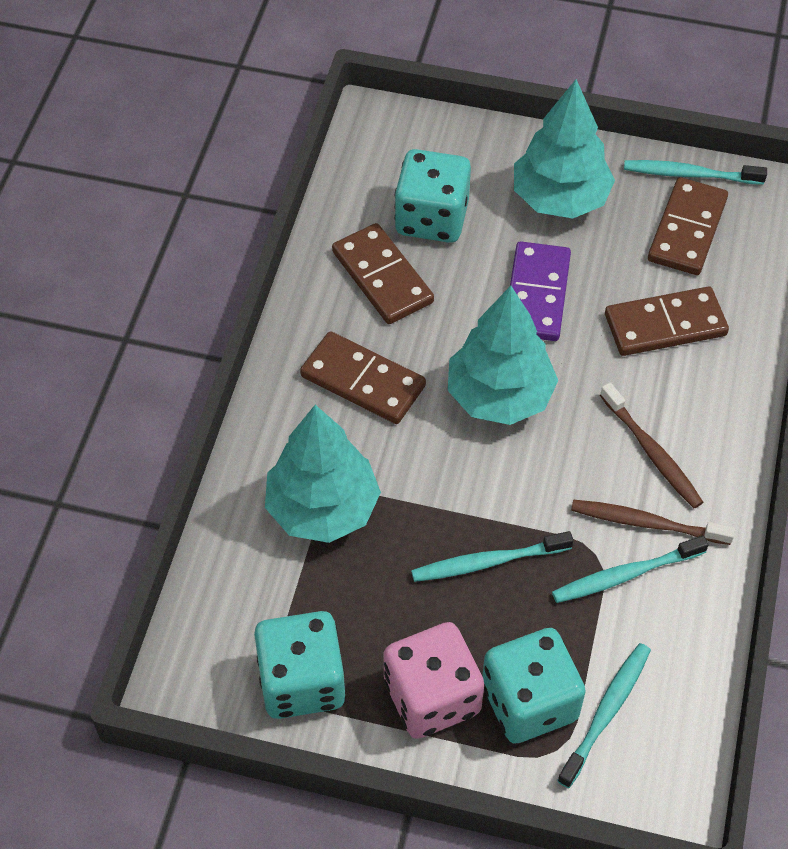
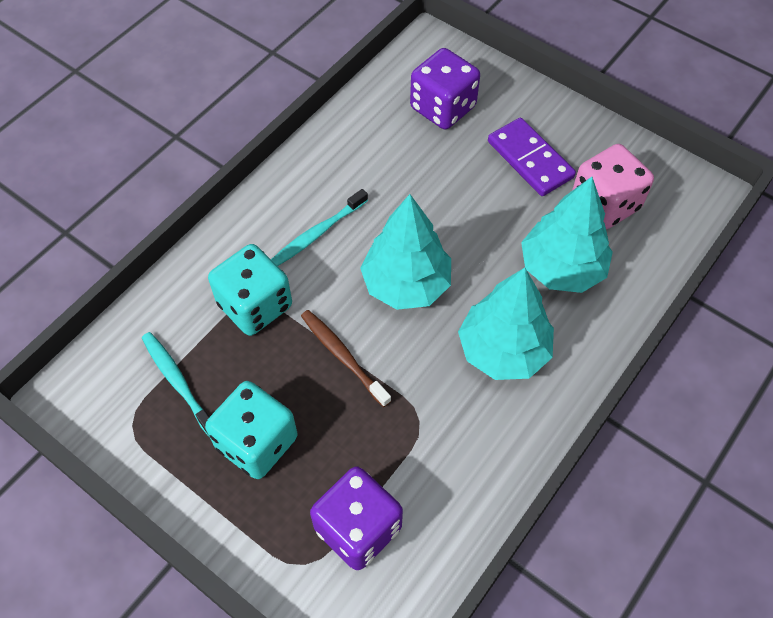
brown domino: [300,331,426,424] [332,223,434,324] [605,287,729,356] [648,177,728,275] = 4 -> none = 0
brown toothbrush: [571,499,735,545] [600,383,703,508] = 2 -> [301,310,391,407] = 1
purple dice: none = 0 -> [310,466,403,570] [410,48,480,129] = 2
turquoise dice: [254,611,346,719] [395,149,471,243] [482,628,586,744] = 3 -> [205,381,298,479] [208,244,292,336] = 2
turquoise toothbrush: [411,531,573,582] [552,535,709,603] [557,643,651,788] [624,160,767,185] = 4 -> [142,332,209,437] [271,189,368,266] = 2

